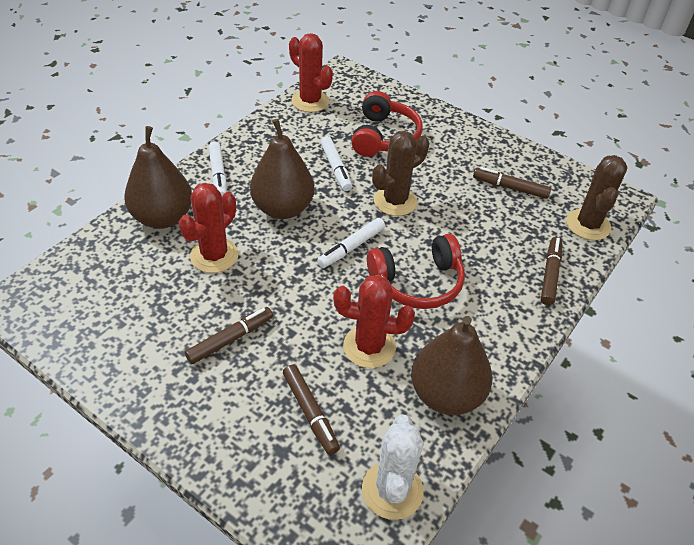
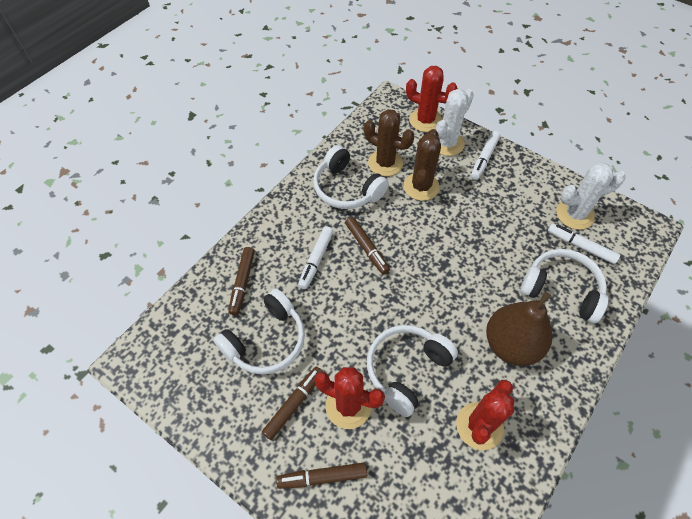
brown pear: [124,126,192,229] [250,119,314,219] [411,316,492,415] = 3 -> [486,292,552,366] = 1
red headphones: [351,91,423,157] [367,234,465,309] = 2 -> none = 0
white cactus: [362,415,423,520] = 1 -> [436,89,474,156] [557,163,625,230] = 2
white headphones: none = 0 -> [214,289,305,375] [313,145,389,209] [367,325,458,417] [520,249,609,323] = 4

